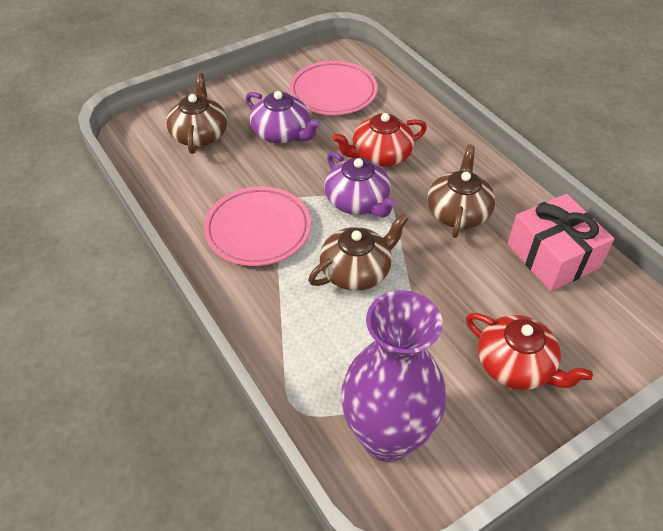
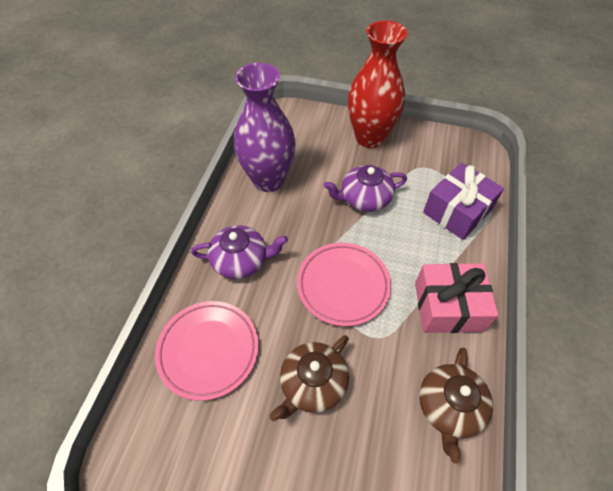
brown teapot: [166,73,227,154] [308,214,408,291] [427,145,495,238] = 3 -> [269,335,349,422] [419,348,493,464] = 2
purple gift: none = 0 -> [423,163,504,240] = 1
red teapot: [333,113,427,167] [466,313,593,390] = 2 -> none = 0
red vase: none = 0 -> [348,20,408,148] = 1

